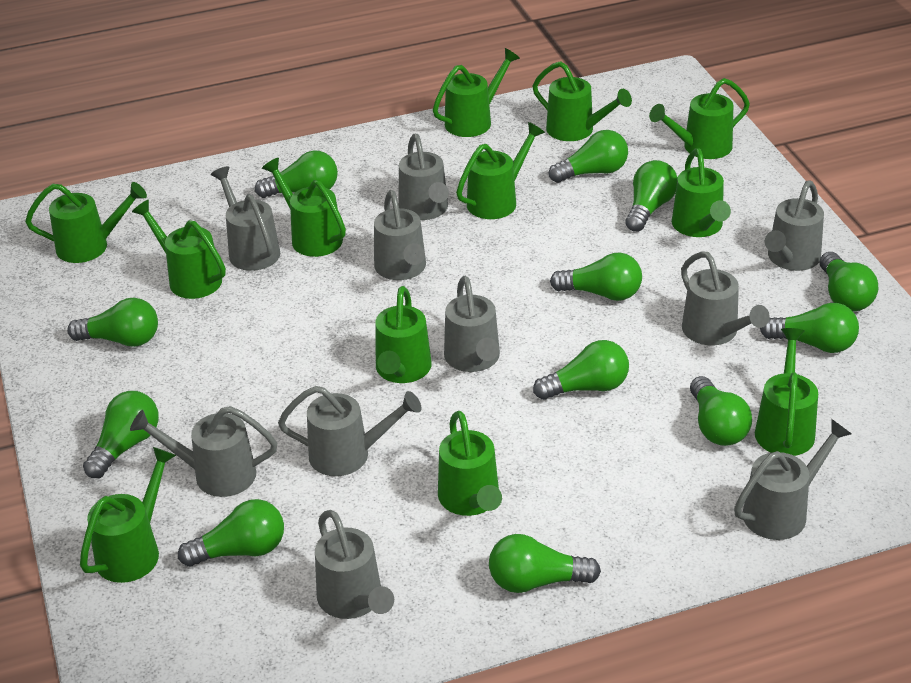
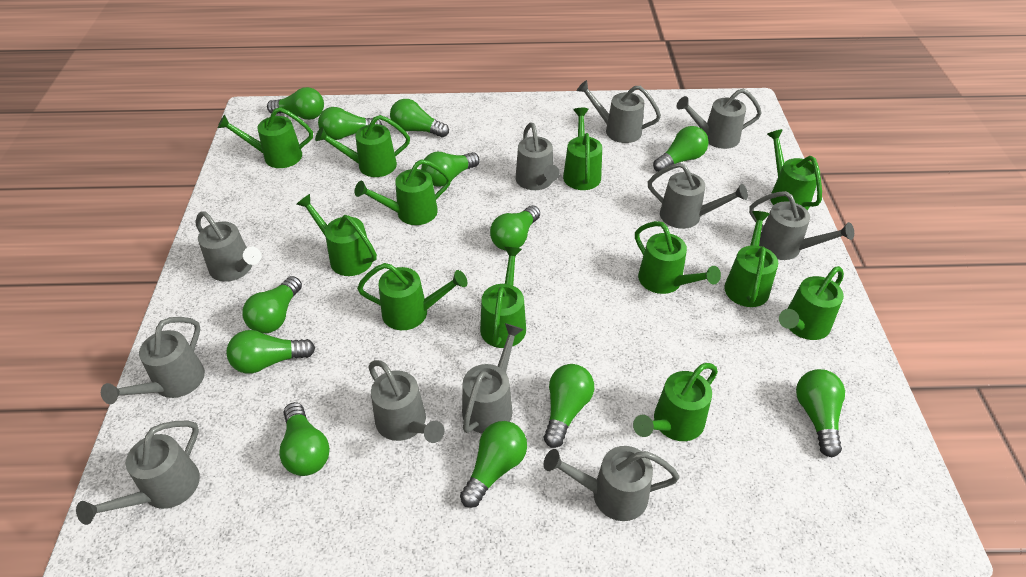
grey watering can: [130,406,277,497] [211,166,280,271] [278,386,421,476] [315,510,394,619] [374,190,426,280] [399,134,449,220] [444,276,500,372] [681,251,770,345] [734,419,851,540] [765,181,824,271] = 10 -> [76,421,200,525] [101,317,205,404] [195,211,261,282] [368,360,445,443] [462,323,524,434] [515,123,560,190] [544,446,680,521] [577,80,661,143] [648,163,748,229] [676,88,762,149] [749,191,854,260] = 11

